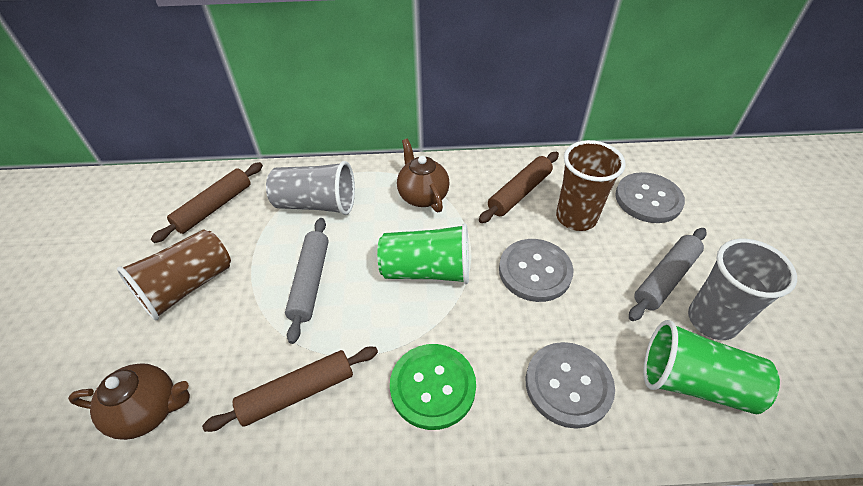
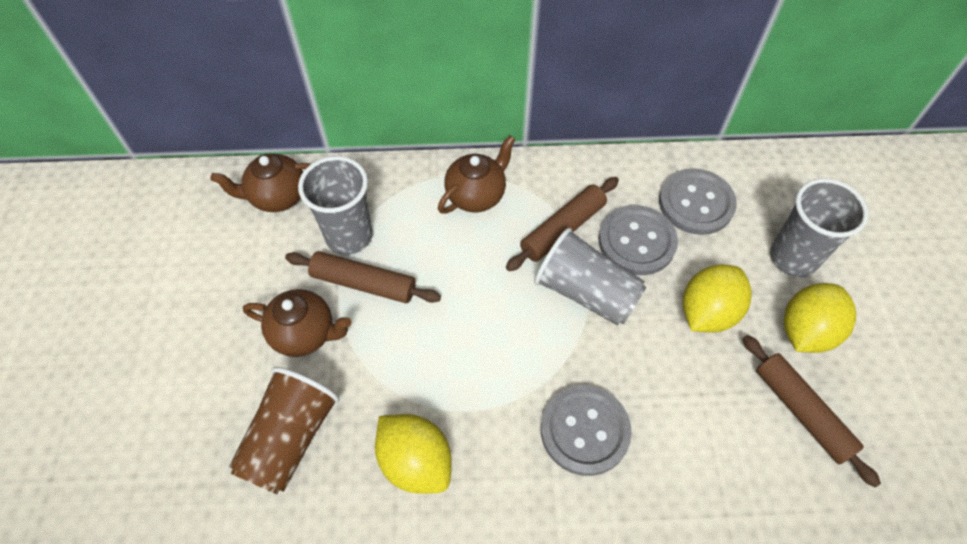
brown cup: [117,229,231,320] [556,140,626,231] = 2 -> [229,367,340,494] = 1
brown teapot: [68,363,190,440] [397,139,450,212] = 2 -> [210,154,311,212] [243,289,352,357] [438,135,515,214] = 3
green button: [390,344,476,430] = 1 -> none = 0
green cup: [377,223,469,284] [643,320,780,414] = 2 -> none = 0
grey cup: [266,161,355,215] [688,239,797,340] = 2 -> [298,156,373,255] [535,228,647,326] [770,178,869,277] = 3
grey rolling pin: [285,218,329,344] [629,228,707,321] = 2 -> none = 0
yellow lemon: none = 0 -> [375,414,452,494] [683,264,752,333] [784,283,856,353] = 3

